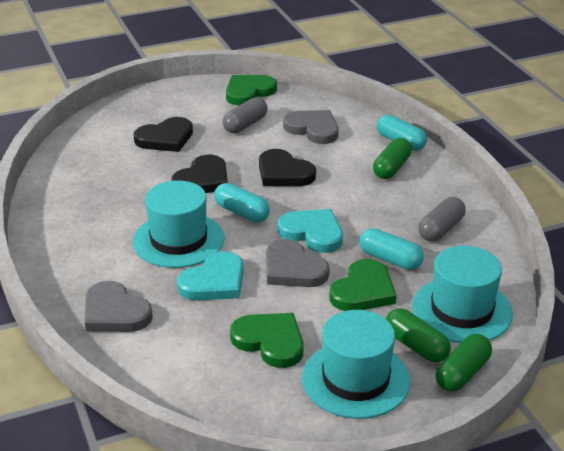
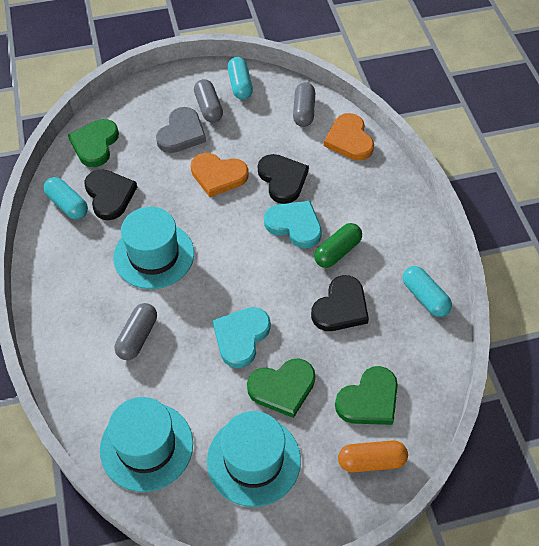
green capsule: [373,138,412,179] [386,309,451,363] [436,334,492,392] = 3 -> [314,223,362,268] = 1
grey capsule: [223,97,268,133] [418,197,466,241] = 2 -> [115,303,157,360] [194,79,223,123] [293,82,315,127] = 3
grey heart: [85,281,153,332] [266,239,330,287] [283,110,339,144] = 3 -> [156,107,206,153] = 1
orange capsule: none = 0 -> [338,440,408,472] = 1
orange heart: none = 0 -> [191,153,249,197] [324,113,374,161] = 2

